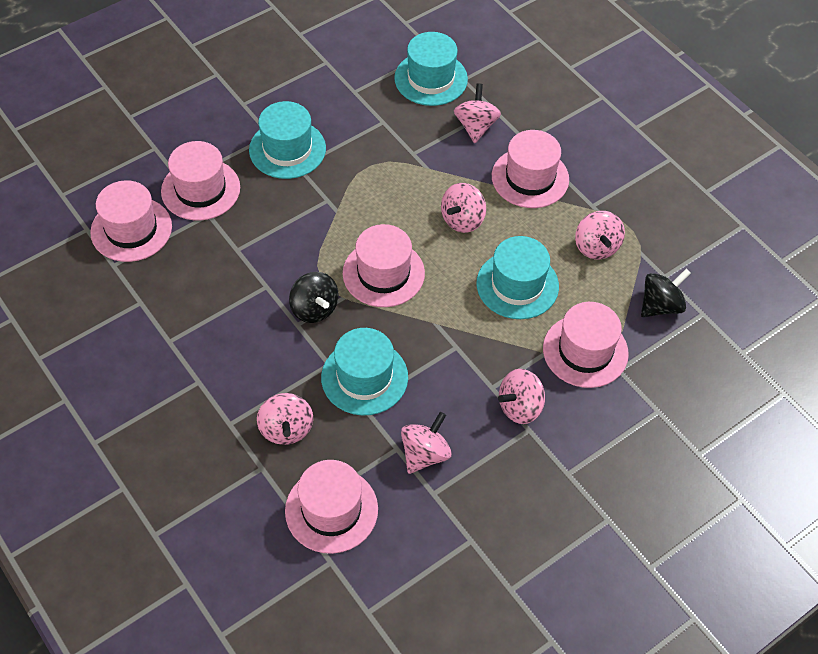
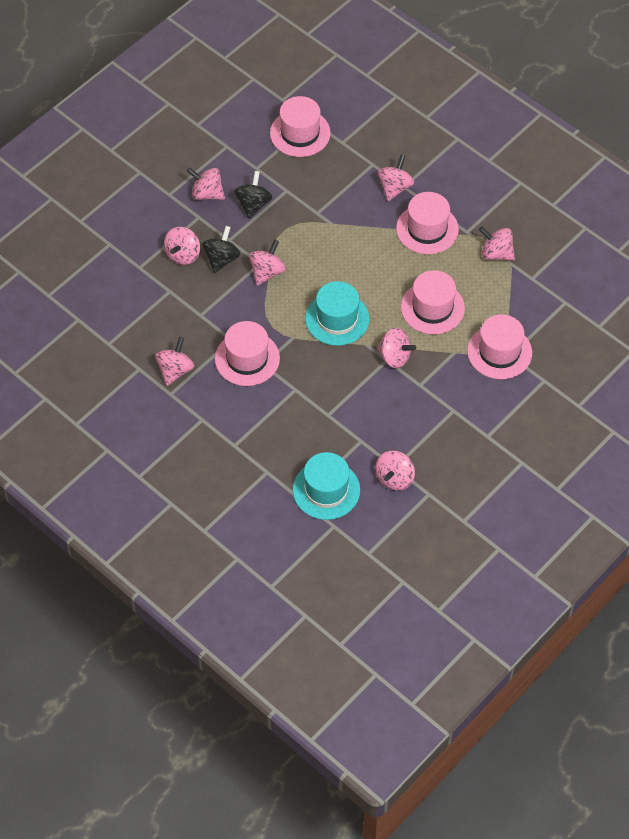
pink hat: [90,180,172,262] [161,141,240,221] [285,460,378,554] [343,224,425,307] [492,130,569,208] [543,302,629,388] = 6 -> [215,321,280,386] [270,96,331,157] [396,192,459,254] [401,270,465,334] [467,314,532,379] = 5
pink spinning top: [257,393,313,445] [401,412,451,474] [441,183,486,233] [454,83,501,143] [498,369,545,424] [575,211,625,259] = 6 -> [155,337,194,386] [164,227,200,265] [187,168,225,200] [249,239,286,286] [376,451,415,490] [377,328,416,368] [378,155,414,201] [479,227,515,261] = 8
turquoise hat: [249,101,326,179] [321,328,408,415] [394,32,468,106] [476,236,559,319] = 4 -> [293,452,360,520] [305,281,370,346] = 2

